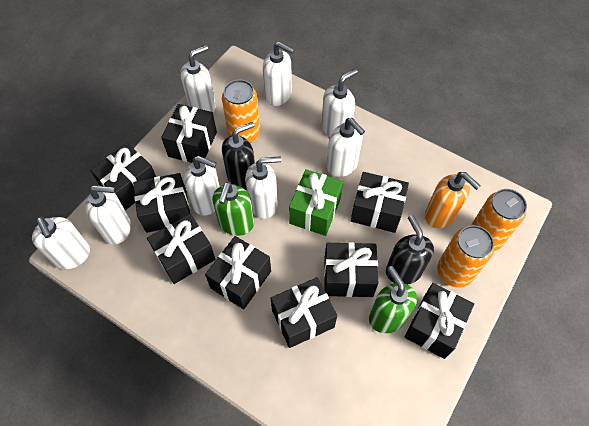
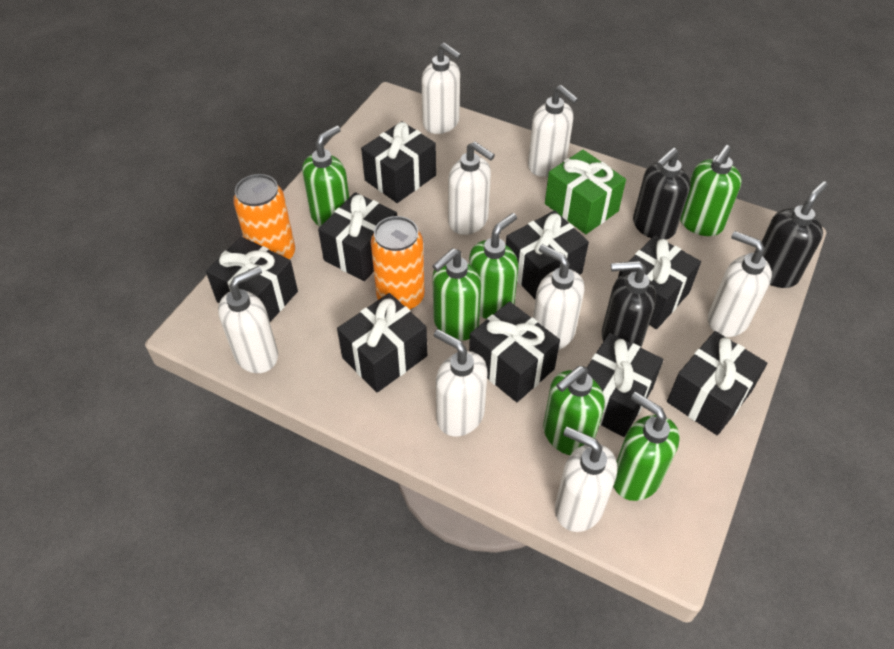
black soap dispenser: [222,122,255,190] [386,215,434,285] = 2 -> [602,261,656,348] [633,147,690,240] [762,181,828,288] = 3
green soap dispenser: [212,181,254,236] [369,266,417,333] = 2 -> [302,125,349,227] [432,248,481,341] [469,213,518,319] [543,366,605,455] [613,392,680,501] [680,145,742,236] = 6
orange can: [222,80,260,143] [437,225,494,287] [471,189,527,251] = 3 -> [233,174,295,259] [371,216,425,310] = 2
orange soap dispenser: [425,172,481,228] = 1 -> none = 0

